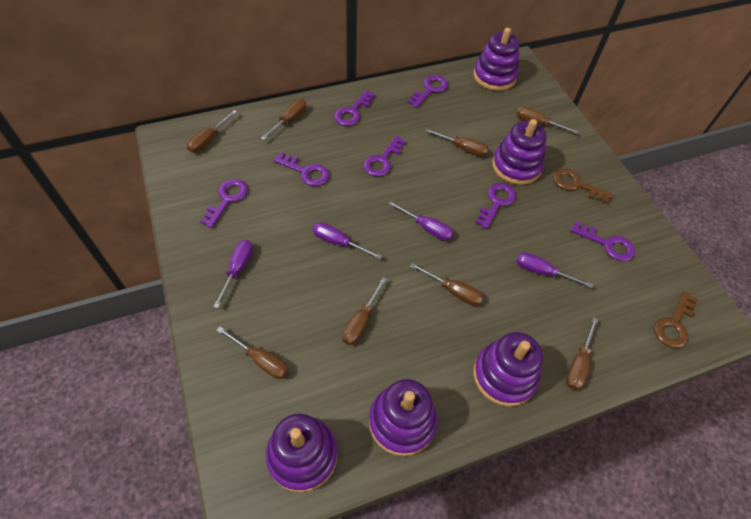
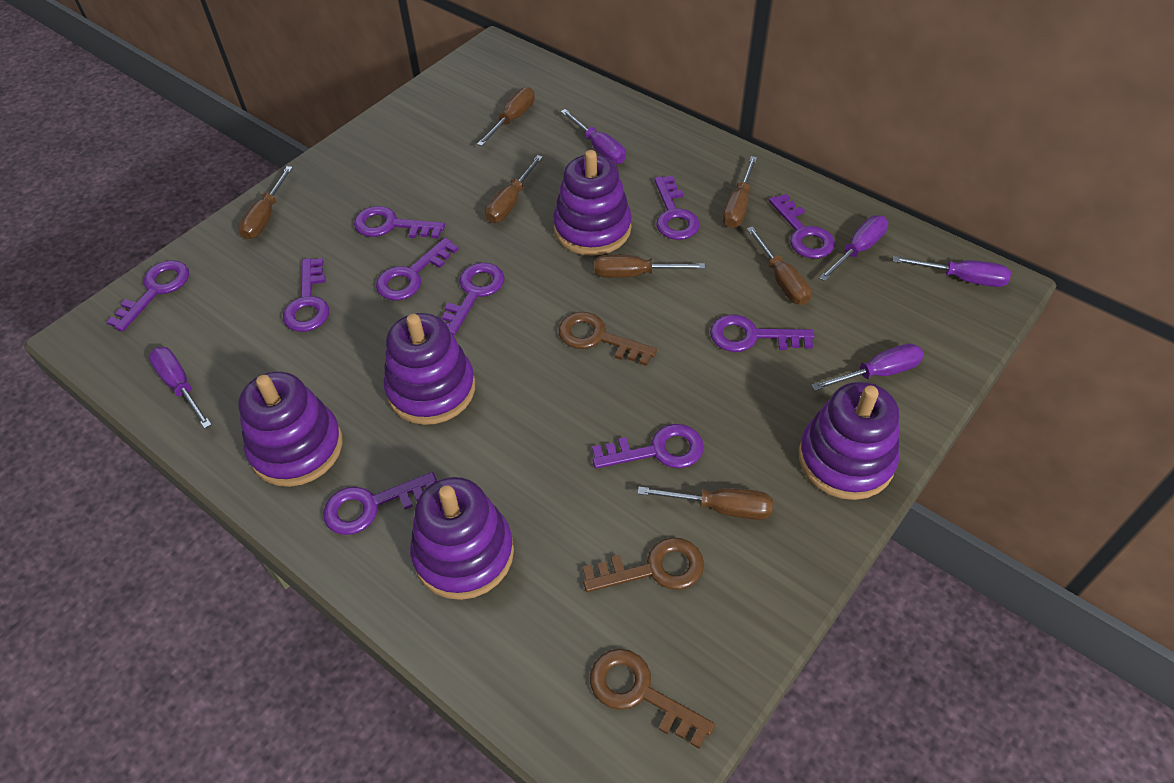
brown key: [553,168,613,204] [654,291,697,348] = 2 -> [558,312,657,366] [583,538,704,592] [590,649,715,749] = 3
brown screwdriver: [187,110,237,152] [217,327,288,379] [261,99,306,140] [342,277,387,345] [410,263,484,306] [425,129,489,157] [516,106,579,134] [566,317,599,391] = 8 -> [238,166,293,239] [477,87,535,146] [485,155,543,223] [594,255,705,278] [638,487,773,520] [723,156,757,228] [747,226,811,305] = 7
purple key: [200,179,248,228] [273,152,329,186] [334,90,375,126] [363,136,406,177] [408,75,448,108] [476,183,516,229] [570,221,635,261] = 7 -> [106,260,189,331] [283,258,329,332] [323,472,437,535] [354,206,445,239] [376,238,459,301] [442,262,505,335] [592,424,704,469] [654,176,700,240] [710,315,814,352] [769,194,835,258] = 10
purple screwdriver: [213,240,253,308] [313,222,382,259] [388,201,454,241] [516,252,593,288] = 4 -> [148,347,212,429] [561,109,626,164] [811,343,924,391] [819,215,888,281] [893,256,1011,287] = 5

